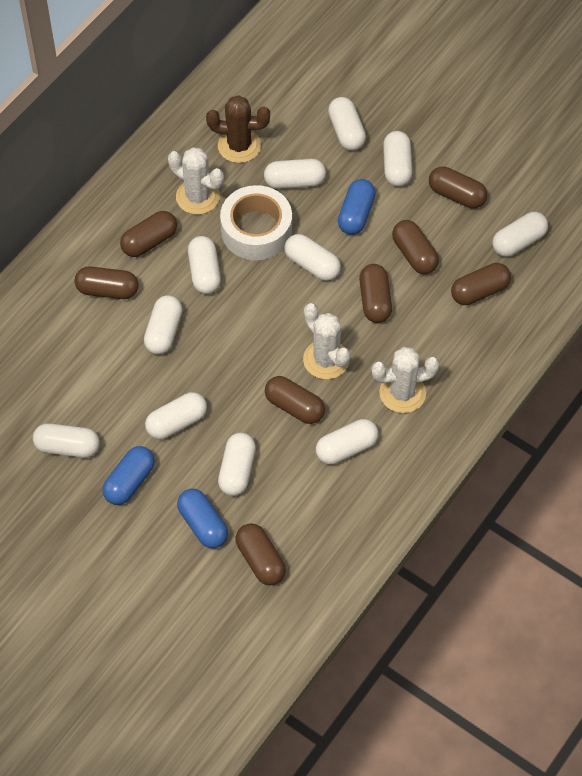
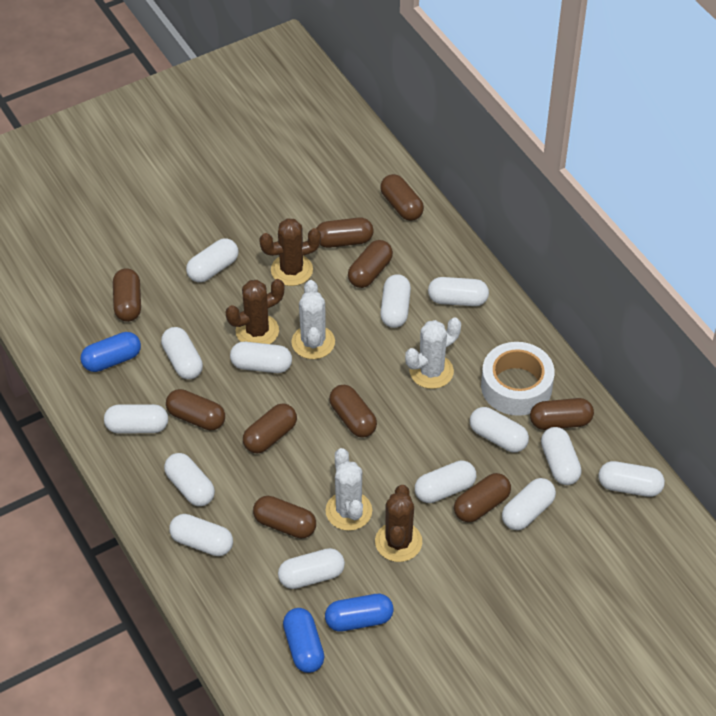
brown cactus: [206,95,270,163] = 1 -> [226,279,285,344] [259,218,321,286] [375,485,422,562] = 3
brown capsule: [75,267,138,299] [120,211,177,257] [235,523,286,585] [265,376,325,424] [359,264,392,323] [392,220,439,274] [429,166,487,209] [451,263,511,305] = 8 -> [113,268,141,322] [166,389,225,431] [243,403,297,453] [253,496,316,539] [316,218,373,248] [329,385,377,437] [348,240,393,288] [380,174,424,221] [454,473,511,522] [530,398,594,430] = 10
white capsule: [33,423,100,458] [144,295,182,355] [145,392,207,439] [188,236,221,294] [218,433,256,496] [264,159,326,189] [284,234,341,281] [316,419,378,465] [328,97,366,151] [383,131,413,187] [492,212,548,257] = 11 -> [104,404,168,433] [161,327,203,379] [164,453,215,506] [169,514,233,556] [186,238,239,282] [230,342,292,373] [278,548,345,589] [380,274,411,328] [415,460,476,503] [428,277,489,306] [470,407,529,452] [502,478,556,530] [541,427,582,485] [599,461,665,497] = 14

